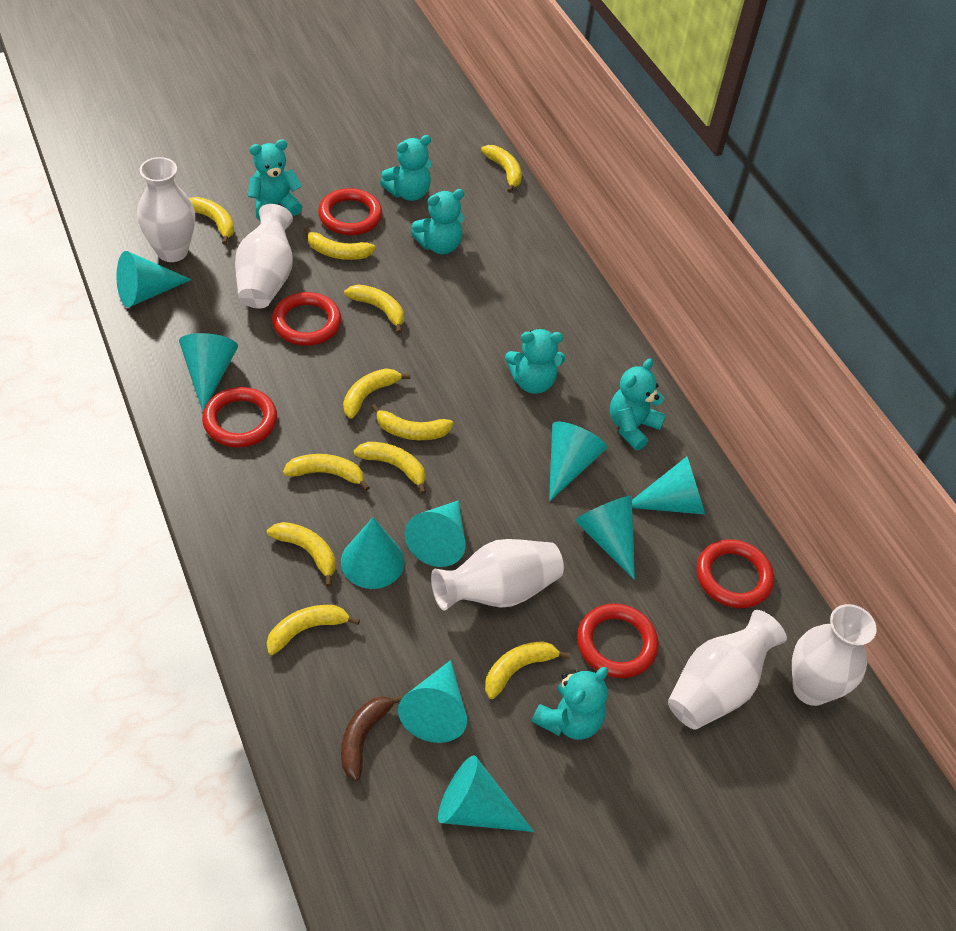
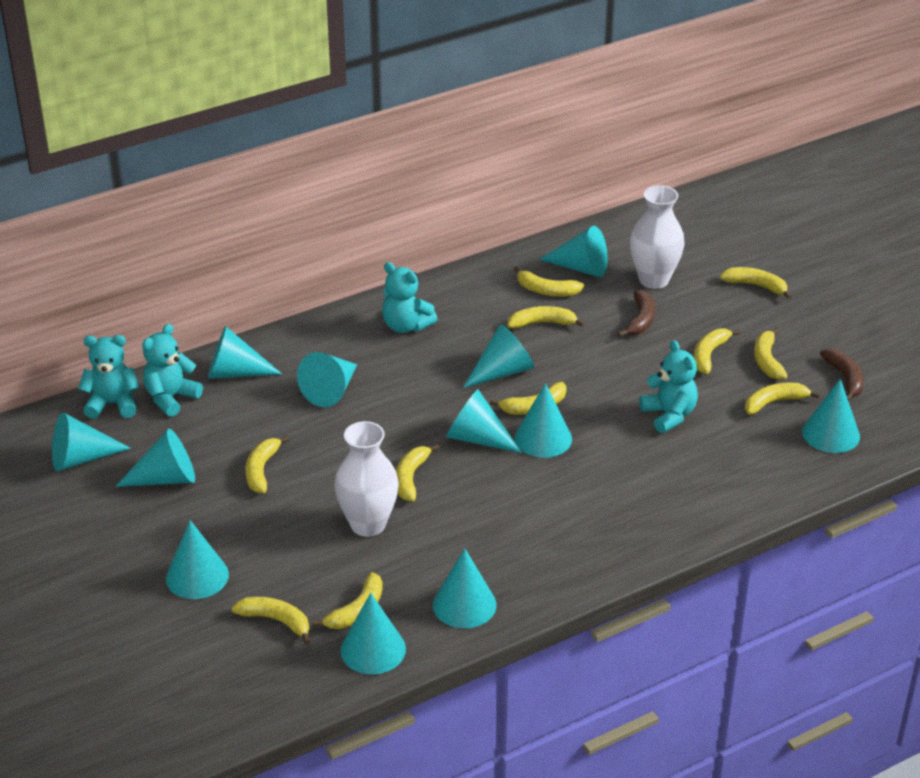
brown banana: [341,695,404,781] = 1 -> [618,289,655,337] [820,348,864,402] = 2
red ring: [202,387,277,447] [272,292,342,346] [318,188,382,235] [577,604,659,678] [697,539,774,608] = 5 -> none = 0
turquoise cone: [116,251,192,307] [179,333,238,411] [341,517,405,589] [398,660,467,743] [404,500,466,567] [438,755,534,832] [549,422,607,502] [575,496,635,580] [632,457,705,515] = 9 -> [52,413,131,471] [115,429,195,487] [166,520,229,599] [208,326,282,379] [297,352,357,407] [340,593,406,674] [433,548,496,628] [446,389,522,453] [463,324,534,388] [514,383,572,458] [539,226,608,277] [802,379,860,453] = 12
turquoise teddy bear: [248,139,302,221] [380,135,432,201] [411,189,464,254] [505,329,565,394] [532,667,608,740] [610,358,666,450] = 6 -> [78,335,139,419] [142,324,203,417] [382,262,438,333] [639,340,698,433] = 4
white vase: [137,157,195,262] [235,204,293,308] [431,539,564,611] [668,610,787,730] [792,604,877,706] = 5 -> [334,421,399,537] [630,185,685,289] = 2

